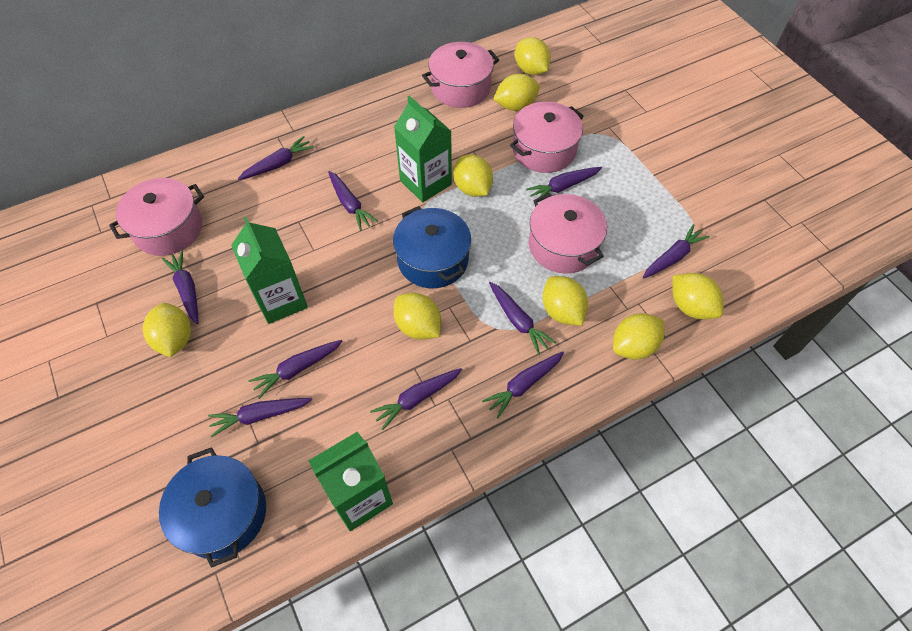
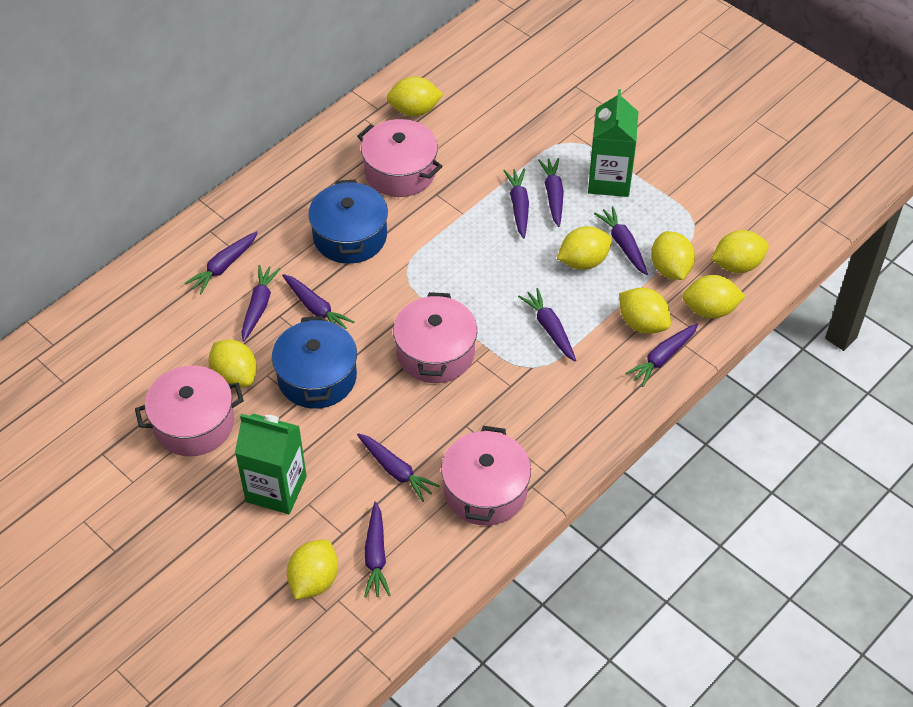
green carton: [231,217,308,324] [308,432,393,531] [394,96,452,203] = 3 -> [235,414,307,514] [588,89,638,197] = 2

